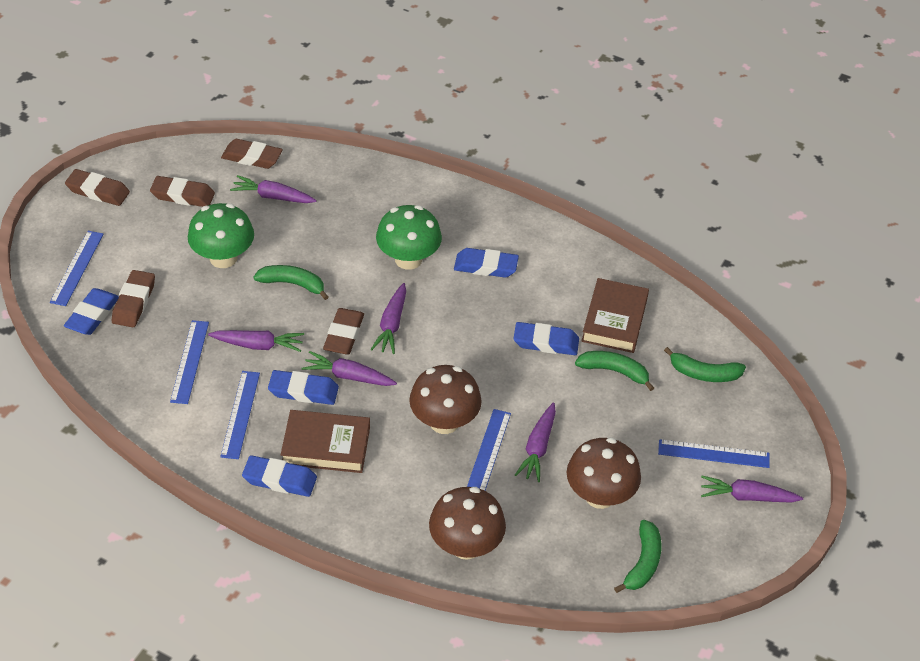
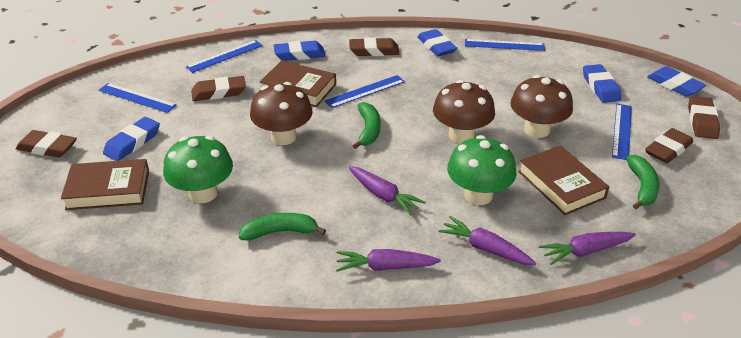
brown book: [281,410,370,473] [581,278,649,353] = 2 -> [61,159,149,210] [260,61,336,107] [518,145,609,215] = 3
green banana: [254,265,328,300] [575,351,654,391] [614,520,662,593] [664,347,746,382] = 4 -> [239,213,326,240] [353,102,381,149] [626,155,660,209] = 3
purple carrot: [208,330,304,352] [230,175,317,203] [302,351,397,386] [371,283,406,354] [515,402,556,482] [701,476,803,503] = 6 -> [336,249,441,272] [348,166,426,215] [438,216,536,265] [539,232,636,265] = 4

